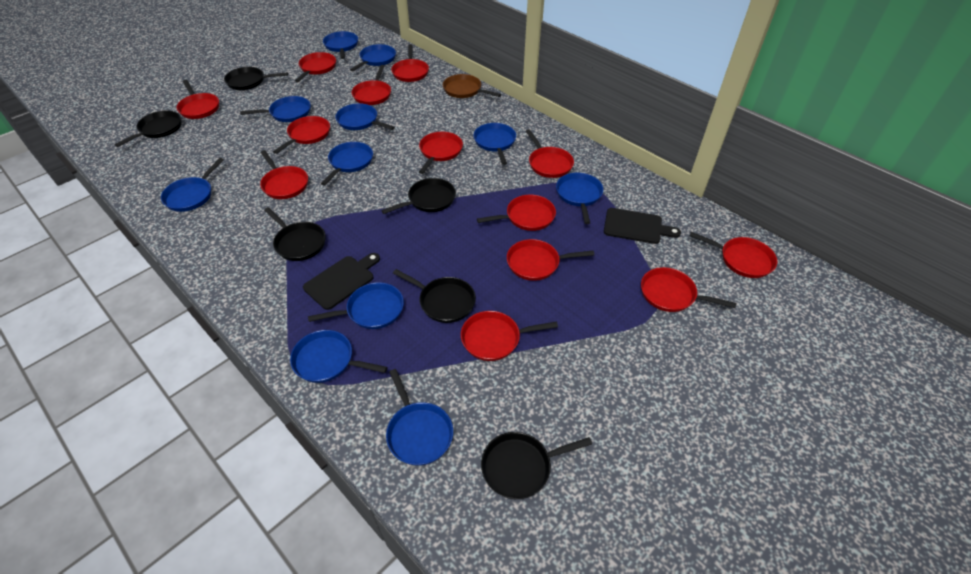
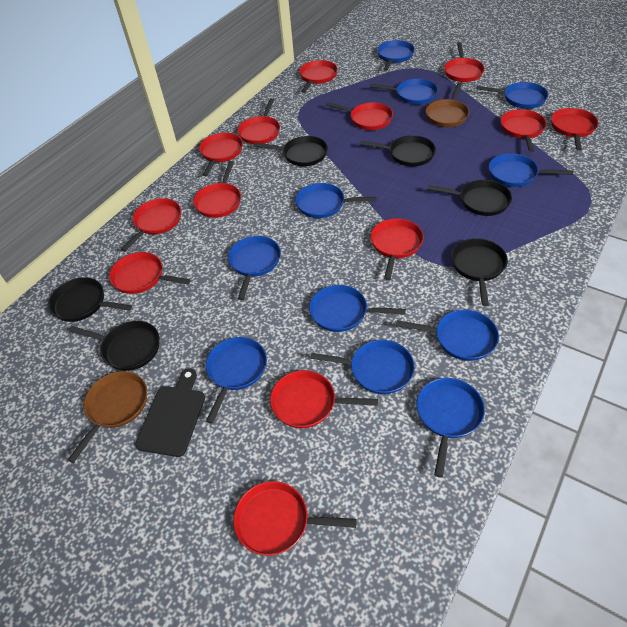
black cutting board: [303,253,380,310] [604,208,681,244] = 2 -> [135,368,205,457] = 1
brown pan: [443,74,501,98] = 1 -> [68,371,147,463] [426,82,469,127] = 2

